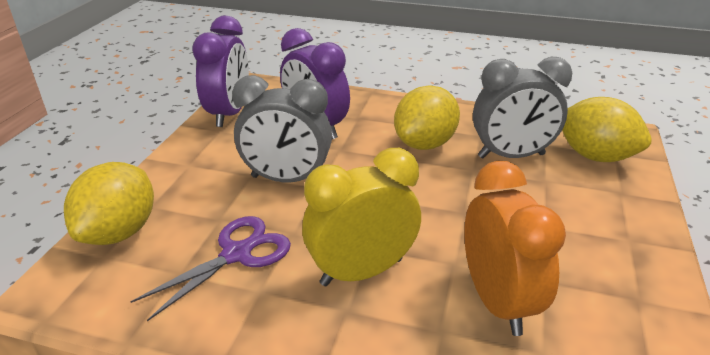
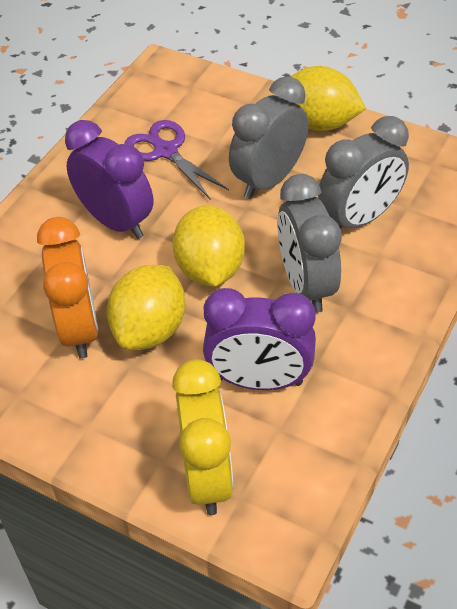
grey clock: [232,75,332,182] [473,57,572,159] = 2 -> [229,76,309,199] [277,174,342,313] [318,116,409,229] = 3

